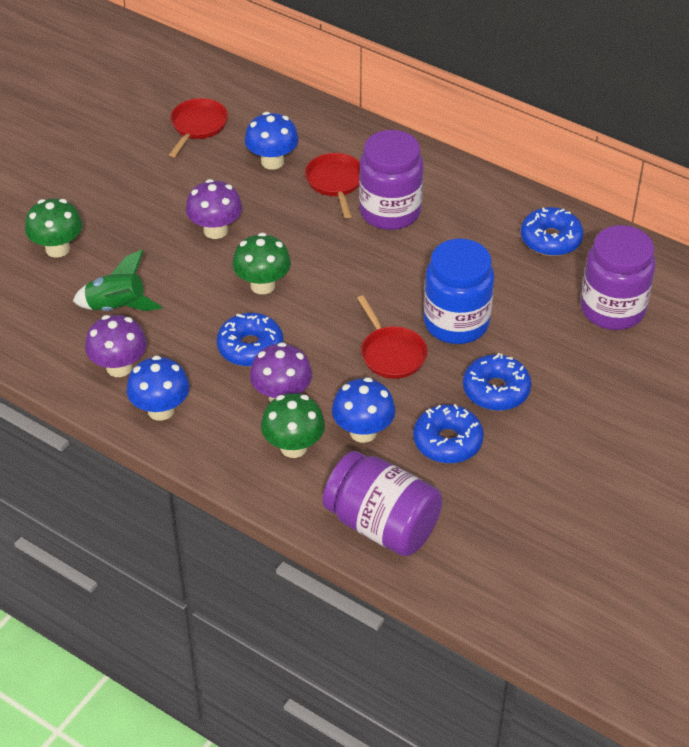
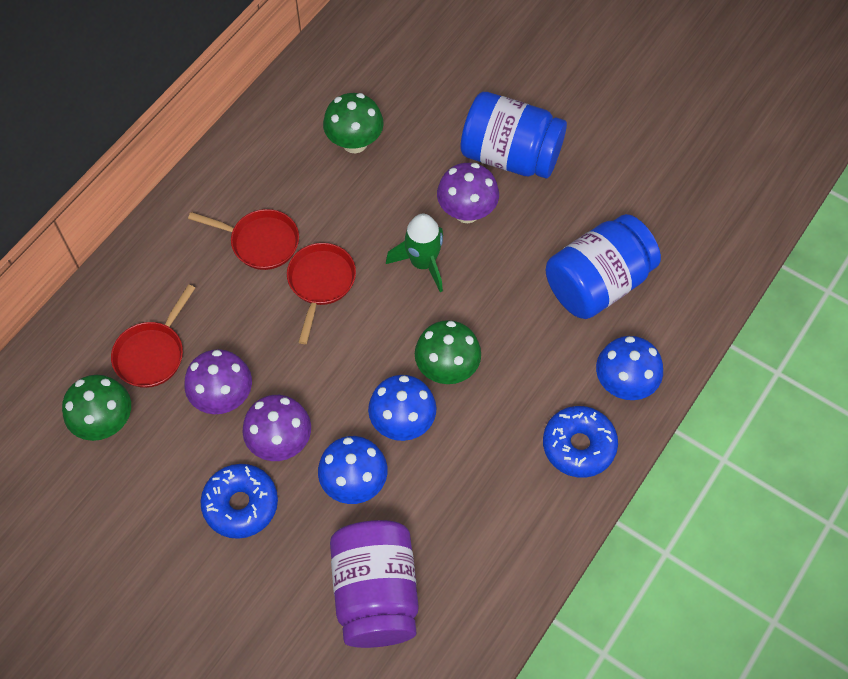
blue donut: [217,313,283,367] [413,404,484,464] [463,353,531,411] [521,207,584,256] = 4 -> [201,464,278,539] [543,406,618,478] = 2
blue jar: [424,239,494,344] = 1 -> [460,92,567,179] [546,214,661,319] = 2
purple jar: [323,451,443,556] [359,130,424,230] [581,225,655,330] = 3 -> [330,520,419,648] = 1

